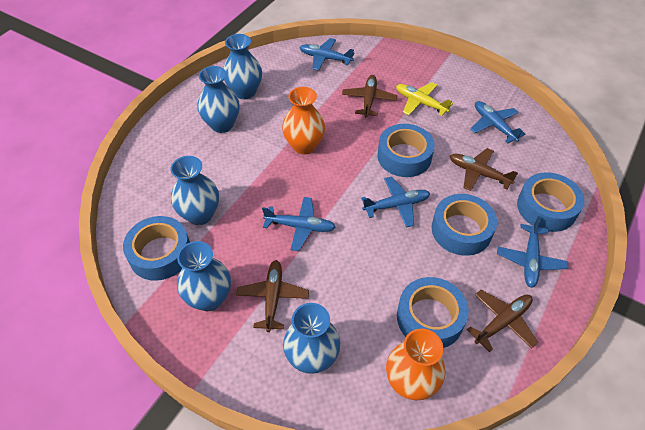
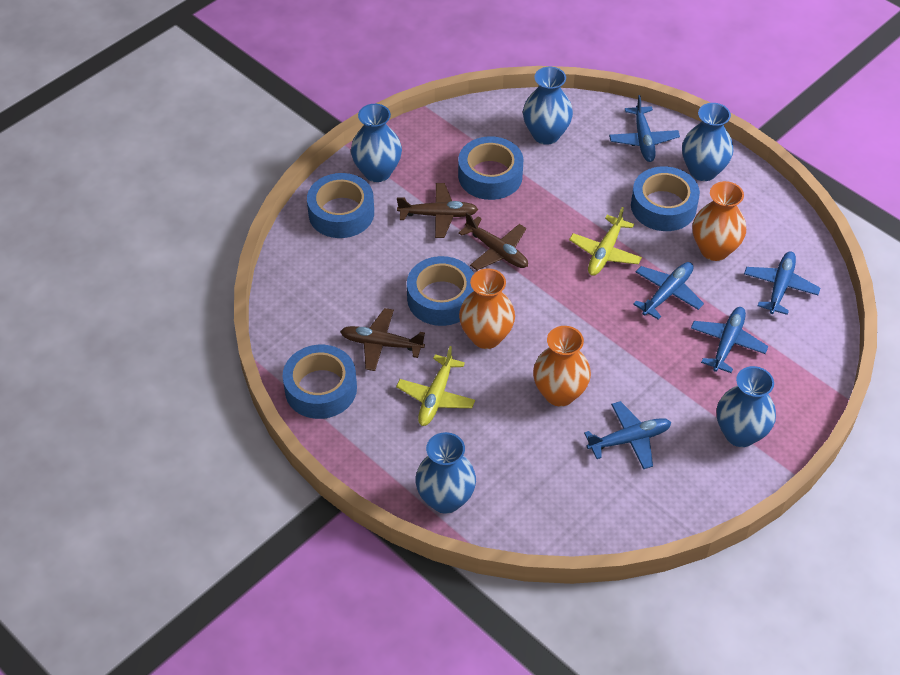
brown plane: [236,260,309,332] [342,75,397,117] [450,148,518,191] [467,290,538,352] = 4 -> [340,308,425,371] [397,183,478,238] [458,212,528,270] = 3
orange vase: [282,87,325,155] [386,329,445,400] = 2 -> [459,268,515,349] [533,326,591,406] [693,181,746,261] = 3
yellow plane: [396,82,453,116] = 1 -> [396,346,475,426] [569,207,642,276] = 2

